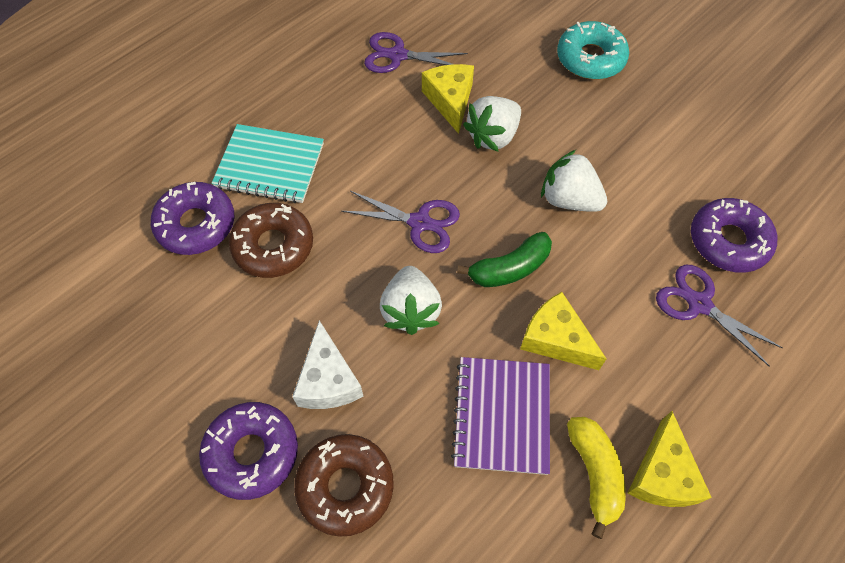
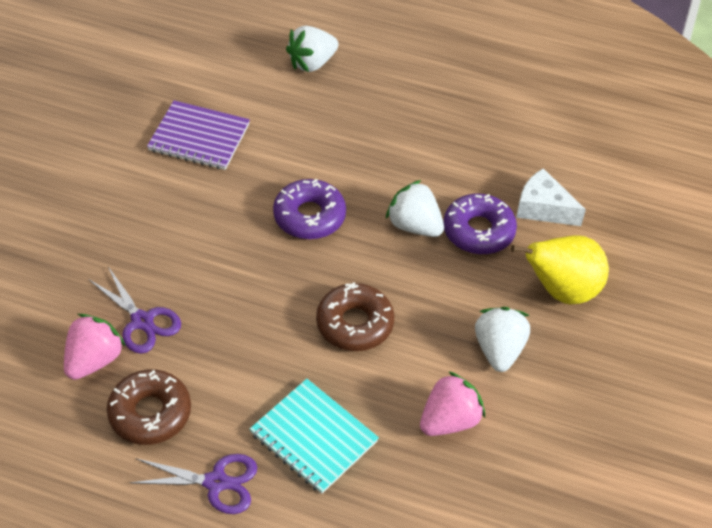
green banana: [457,232,552,287] = 1 -> none = 0
pink strawberry: none = 0 -> [64,314,126,380] [420,371,485,436] = 2
purple donut: [151,182,235,255] [199,402,298,500] [691,198,777,273] = 3 -> [273,179,346,239] [443,194,517,254] = 2
purple scissors: [341,191,460,253] [364,32,468,73] [656,265,783,367] = 3 -> [89,267,181,354] [130,454,257,514] = 2
turquoise donut: [557,21,629,79] = 1 -> none = 0
yellow banana: [567,417,626,539] = 1 -> none = 0
yellow cheese: [422,64,474,134] [520,292,606,370] [627,411,712,507] = 3 -> none = 0
yellow pear: none = 0 -> [511,235,609,305] = 1

